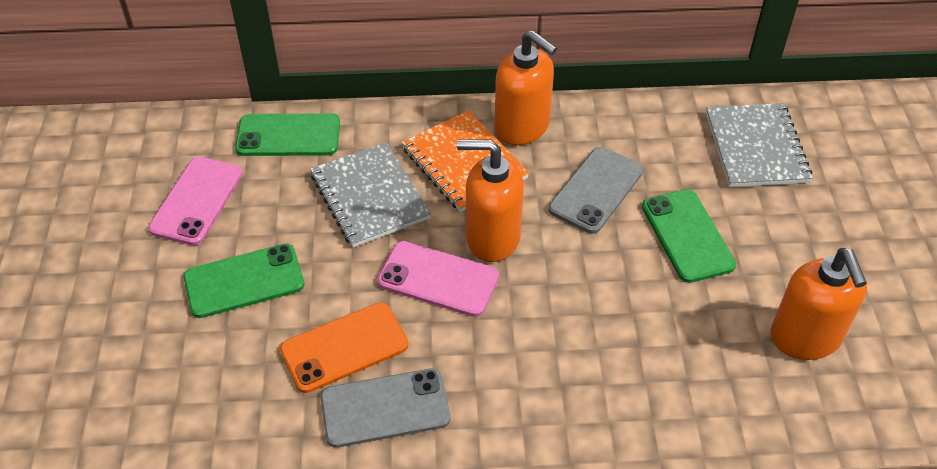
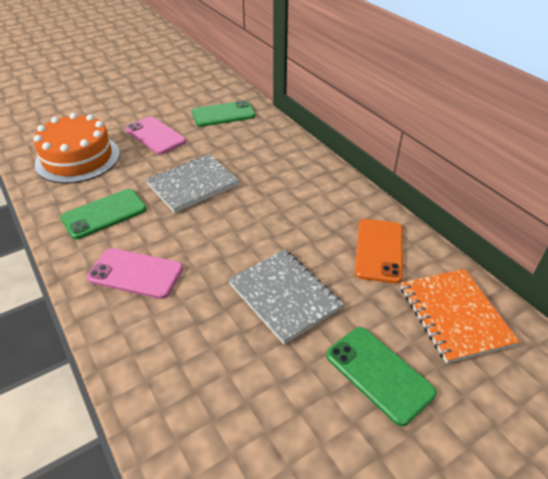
grey phone: [320,368,451,448] [548,147,643,234] = 2 -> none = 0
orange cake: none = 0 -> [33,113,120,183] = 1
orange soap dispenser: [457,139,524,262] [494,30,557,145] [771,248,867,360] = 3 -> none = 0

